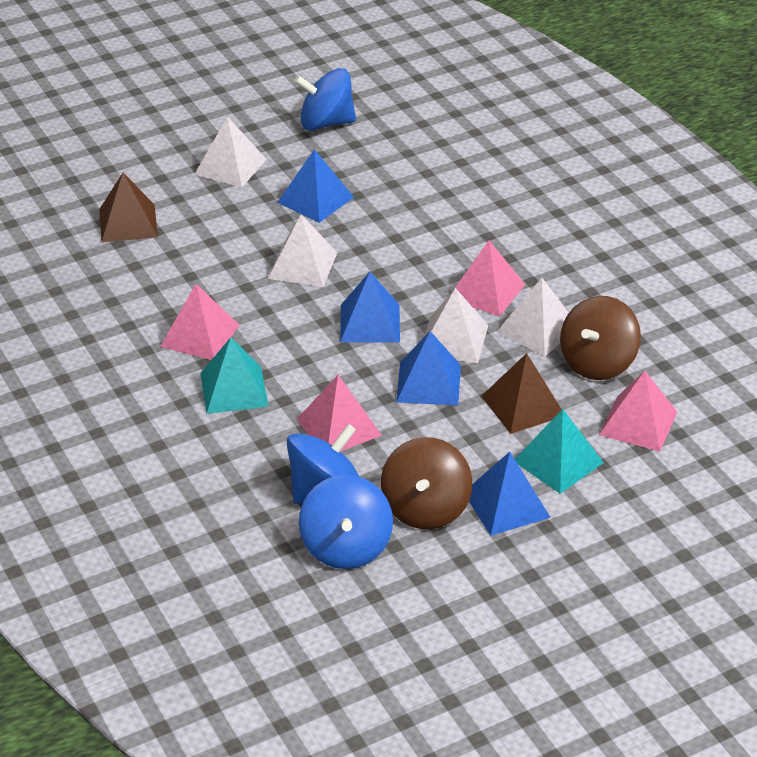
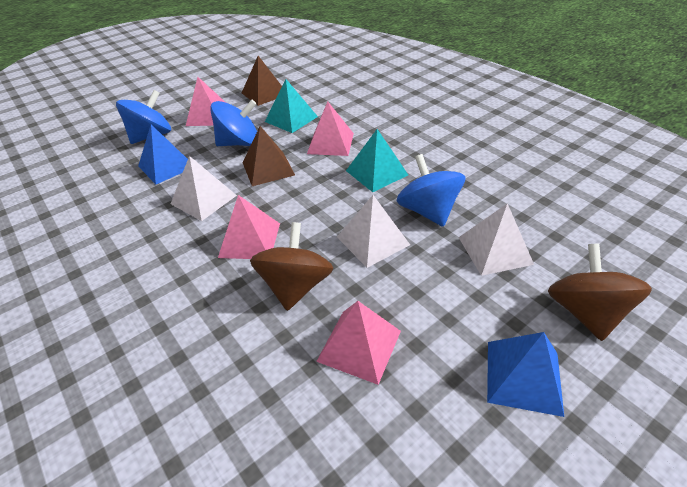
blue pyramid: [277,149,354,223] [340,272,400,343] [396,331,461,405] [469,452,551,536] = 4 -> [138,125,188,184] [487,332,564,417] = 2
white pyramid: [194,117,267,188] [268,215,337,287] [424,288,488,363] [497,278,569,357] = 4 -> [171,156,237,221] [337,195,410,268] [458,203,534,276] = 3

